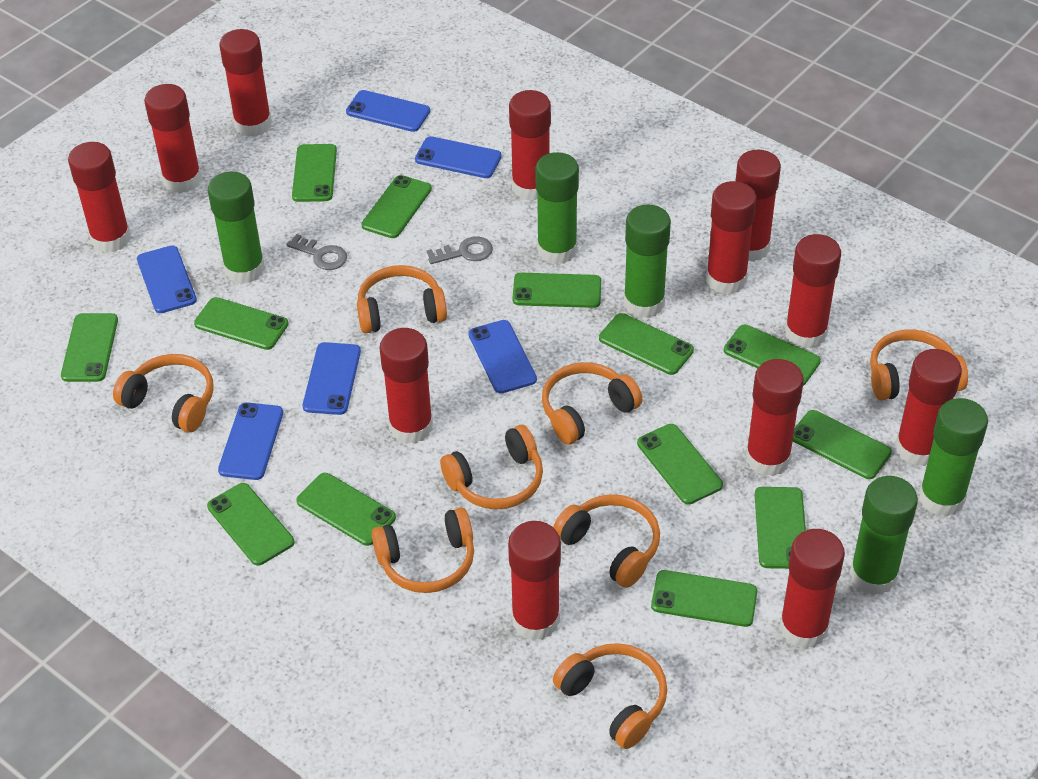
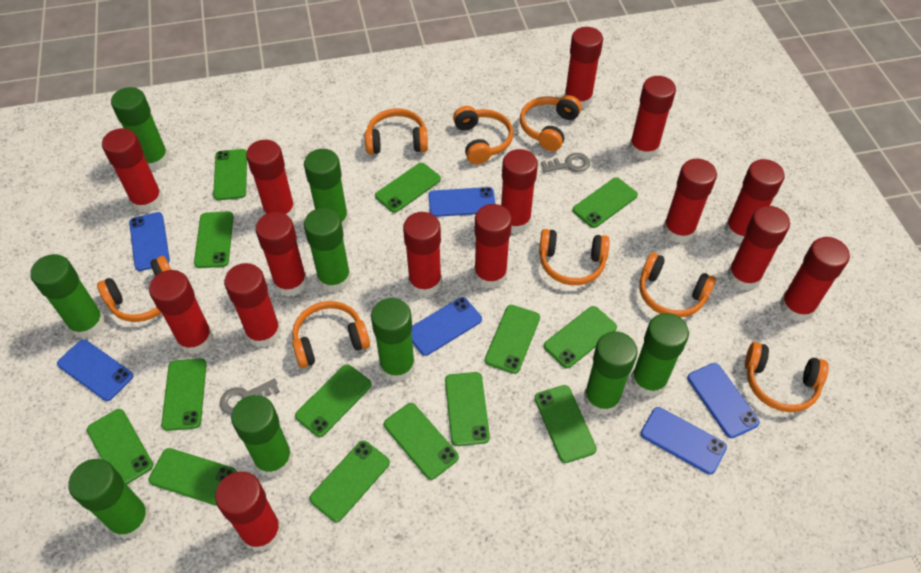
green glue stick: [208,171,265,284] [535,152,579,265] [624,205,671,318] [850,476,918,595] [919,398,988,517] = 5 -> [30,254,106,339] [69,459,151,540] [111,87,169,171] [231,395,293,478] [304,149,349,229] [304,208,351,292] [371,298,415,382] [584,332,638,415] [631,313,689,397] = 9
green phone: [61,313,118,382] [194,297,289,350] [207,483,294,566] [292,144,337,202] [296,473,396,546] [361,175,432,238] [512,273,601,308] [599,313,694,375] [637,424,723,505] [651,570,757,627] [724,325,821,386] [755,487,806,569] [793,410,892,479] = 13 -> [87,409,153,484] [148,448,237,506] [161,358,207,431] [194,211,234,268] [213,149,247,200] [295,364,372,437] [309,441,390,522] [375,163,441,213] [384,403,459,480] [445,372,490,446] [485,305,540,374] [535,385,597,463] [544,306,617,368] [572,178,638,228] = 14
red glue stick: [68,142,131,253] [144,84,202,193] [219,29,272,137] [380,328,433,444] [508,521,561,641] [509,90,551,200] [706,181,757,294] [736,150,781,262] [746,359,804,476] [779,529,845,649] [785,234,841,349] [895,349,962,466] = 12 -> [102,128,163,213] [149,270,213,354] [215,472,282,552] [224,263,281,348] [246,140,296,219] [256,212,307,297] [403,212,442,297] [474,204,512,289] [501,149,538,234] [565,27,603,109] [629,76,676,159] [663,159,717,243] [724,159,785,244] [727,206,790,291] [780,237,850,322] = 15

